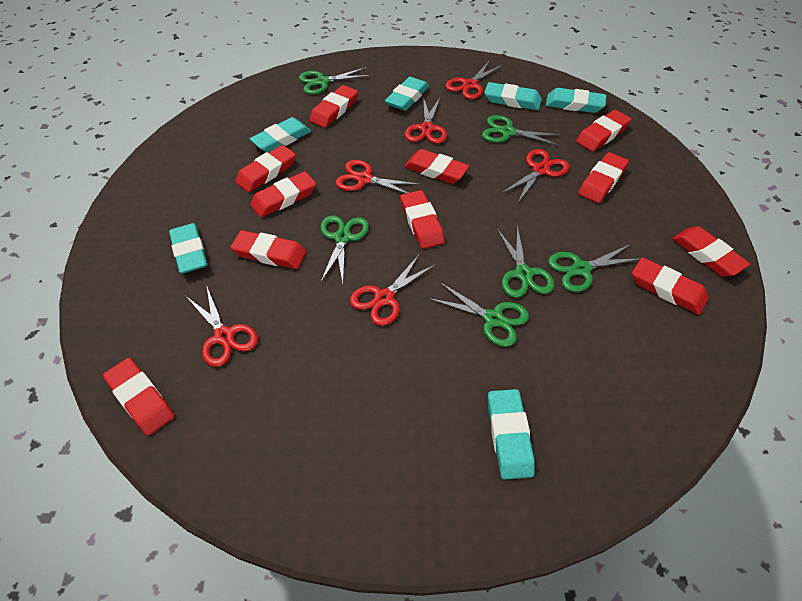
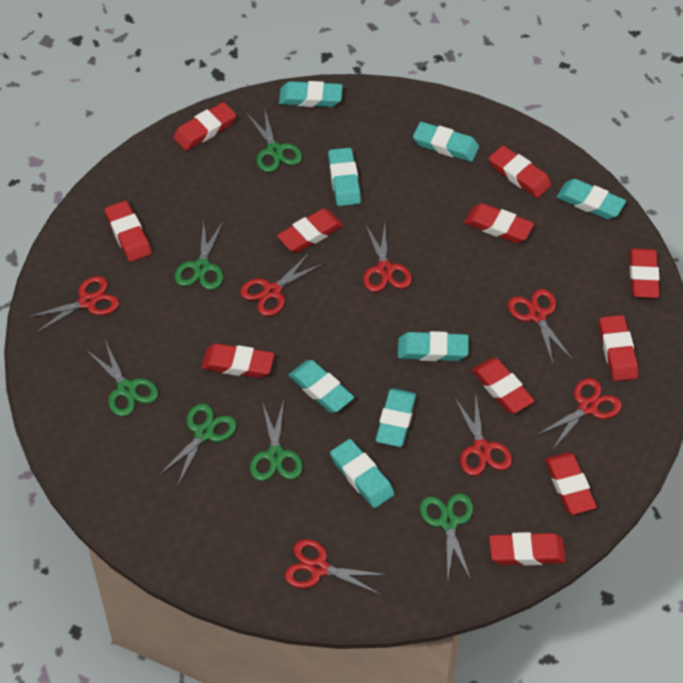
red scissors: [186,285,258,367] [336,160,421,194] [350,255,436,326] [405,97,447,144] [445,60,504,99] [501,149,570,202] = 6 -> [27,276,119,334] [240,252,324,316] [285,539,387,595] [363,223,412,292] [454,396,512,476] [508,289,573,364] [537,378,622,450] = 7
turquoise eraser: [169,223,208,274] [250,117,311,153] [385,77,429,111] [484,82,542,110] [488,389,535,480] [546,88,606,113] = 6 -> [279,81,343,107] [288,360,354,413] [328,148,361,206] [330,439,395,508] [376,388,416,447] [398,331,469,361] [413,122,479,162] [557,179,626,219] = 8

